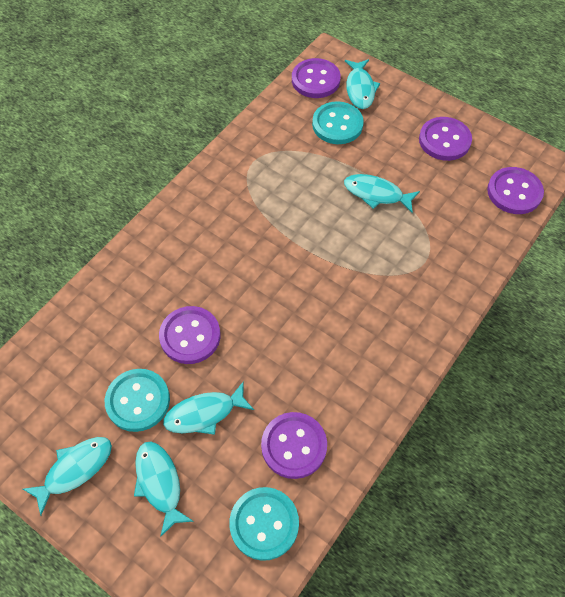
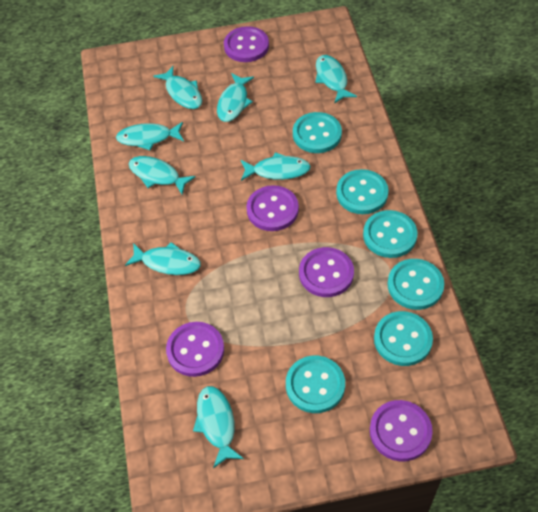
turquoise button: [105,369,170,432] [229,487,299,561] [312,101,364,144] = 3 -> [286,356,345,413] [293,112,342,153] [336,169,389,214] [363,210,418,258] [374,311,433,366] [388,259,444,310] = 6
turquoise fish: [23,437,112,516] [134,442,194,537] [163,381,254,435] [344,174,420,213] [345,59,380,109] = 5 -> [116,122,184,150] [125,242,201,275] [129,156,196,195] [154,66,202,109] [193,386,244,468] [217,73,254,122] [241,152,311,181] [315,55,357,104] = 8

